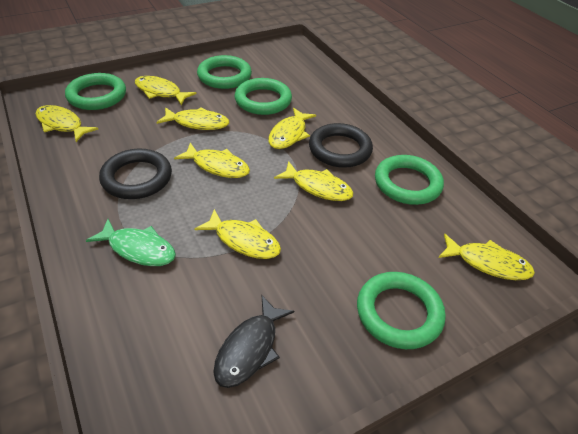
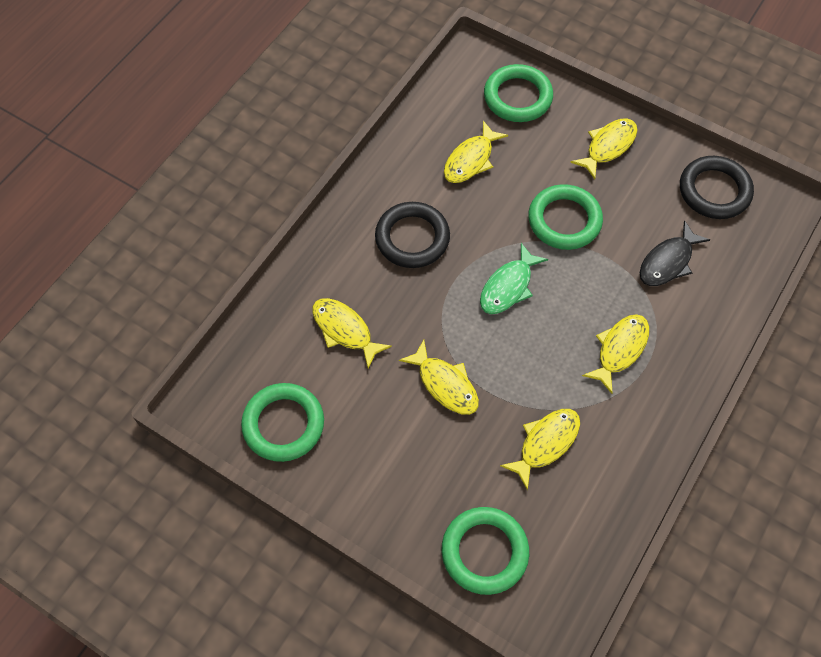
green ring: [65,73,126,110] [197,55,252,89] [234,78,292,115] [357,272,446,349] [375,155,444,205] = 5 -> [241,383,324,462] [442,507,529,595] [484,64,553,122] [528,184,603,250] = 4
yellow fish: [35,105,98,142] [135,76,196,105] [157,107,229,130] [174,143,250,178] [195,209,281,259] [268,108,316,149] [274,161,353,201] [438,233,535,280] = 8 -> [312,298,392,369] [399,340,479,415] [444,121,508,183] [500,409,580,490] [570,119,637,179] [582,314,649,394] = 6

